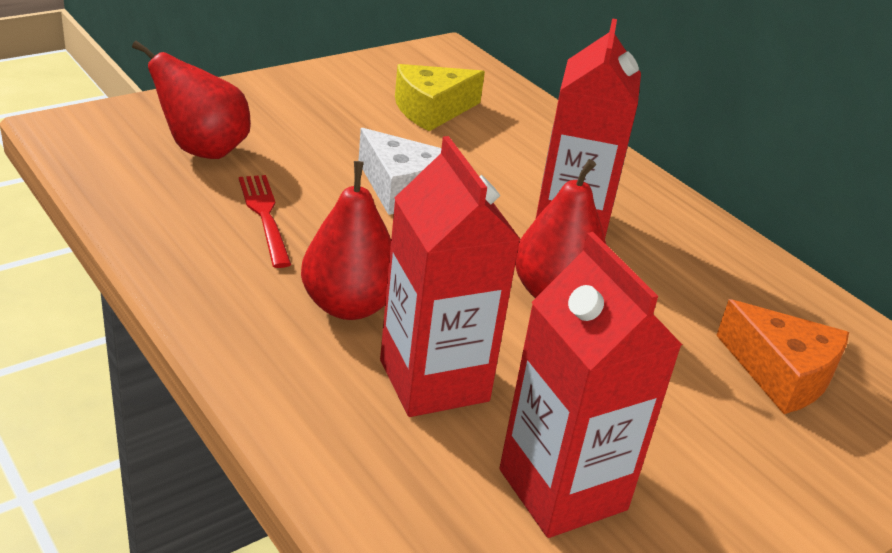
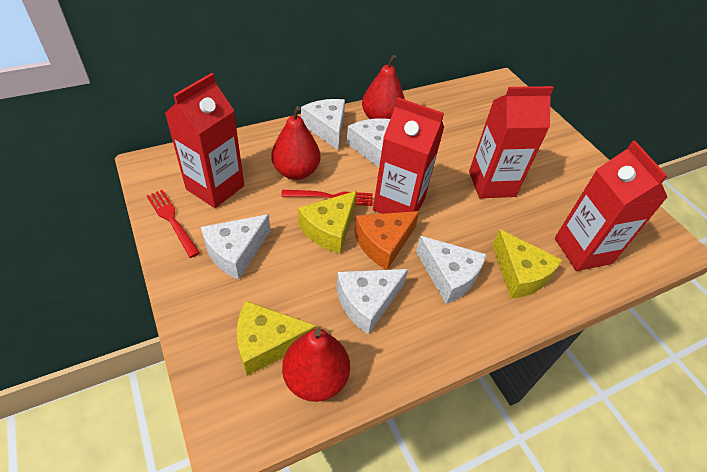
red carton: [380,136,521,417] [499,232,682,538] [536,18,641,237] = 3 -> [165,73,244,208] [373,97,444,214] [469,86,554,198] [555,141,668,271] = 4
red fork: [239,175,291,268] = 1 -> [147,190,200,258] [281,190,373,206] = 2
white cheese: [358,128,441,215] = 1 -> [201,214,270,280] [301,99,345,150] [336,269,408,334] [347,118,390,167] [416,236,486,304] = 5
yellow cheese: [395,64,485,131] = 1 -> [237,301,317,376] [298,191,357,254] [492,229,562,299] = 3

